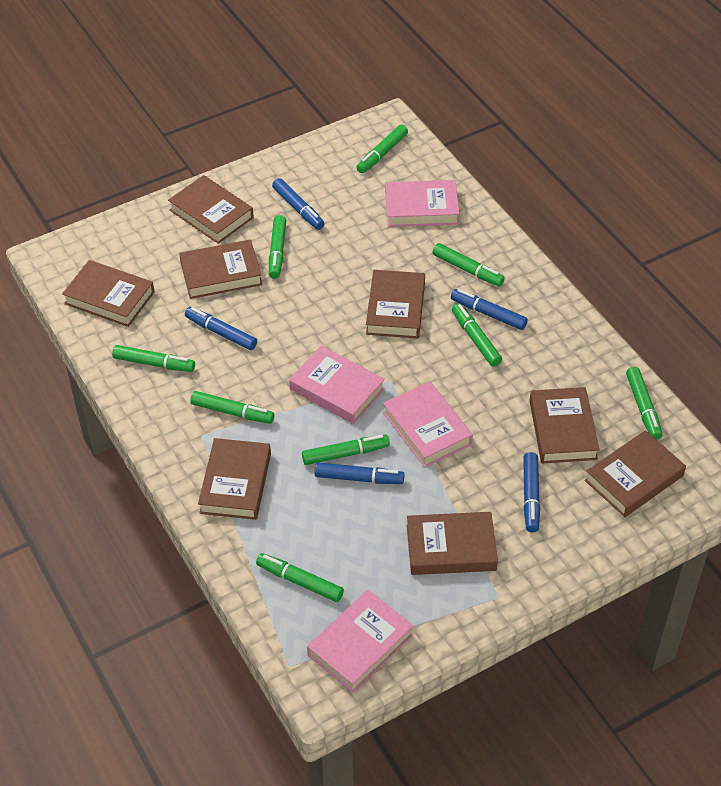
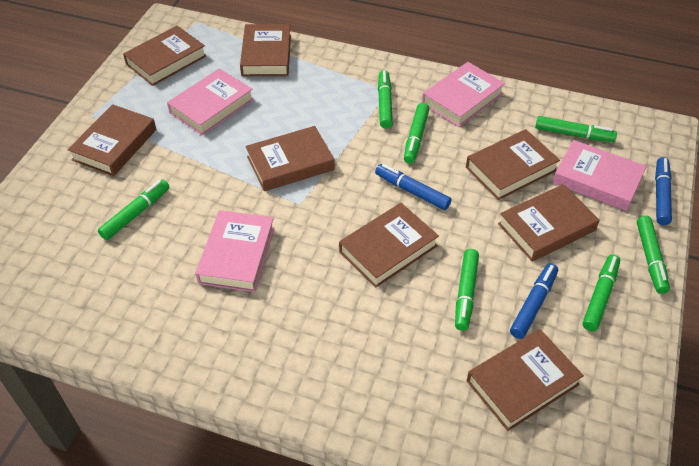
blue marker: [185,307,257,350] [272,178,325,230] [315,462,404,484] [451,289,528,330] [523,452,540,532] = 5 -> [375,164,452,210] [510,263,558,339] [655,157,672,225] = 3
green marker: [112,345,195,372] [190,391,274,424] [256,553,344,602] [269,215,286,279] [302,435,390,465] [356,125,408,173] [432,243,505,286] [452,303,502,367] [626,367,662,440] = 9 -> [98,179,169,240] [378,71,393,129] [404,103,429,164] [455,249,479,331] [535,116,617,142] [582,254,620,331] [637,216,670,294] = 7

